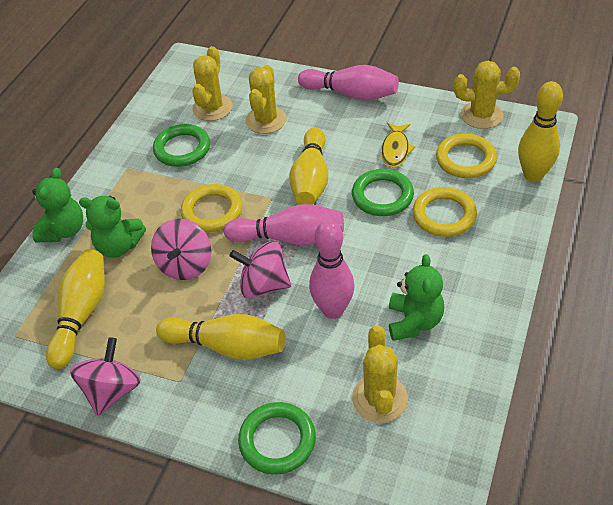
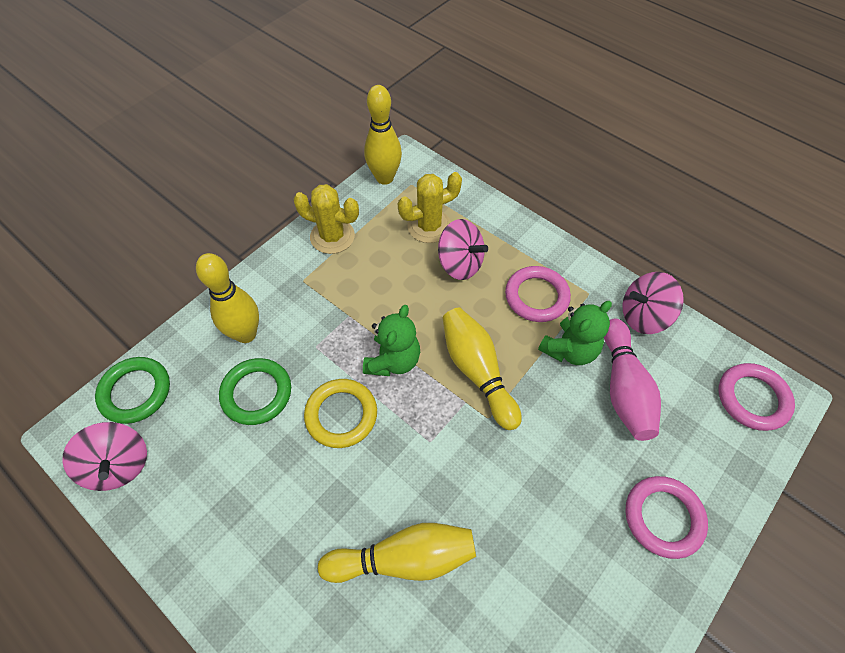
green ring: [153,124,210,167] [238,402,316,475] [352,169,414,216] = 3 -> [95,357,170,424] [219,358,291,425] = 2
green teddy bear: [32,168,83,242] [79,196,146,258] [389,254,444,341] = 3 -> [363,305,420,376] [538,301,612,365] = 2
pink bowling pin: [224,204,344,245] [298,65,399,101] [309,220,355,319] = 3 -> [604,319,661,441] = 1
pink ring: none = 0 -> [505,266,571,322] [625,476,708,559] [719,363,795,431] = 3
yellow cactus: [192,46,233,121] [245,65,287,134] [352,325,408,423] [454,61,520,129] = 4 -> [293,184,359,254] [398,172,462,243] = 2
yellow fish: [381,122,415,168] = 1 -> none = 0
yellow ring: [181,184,242,232] [413,187,477,237] [436,133,497,178] = 3 -> [304,379,377,448] = 1

